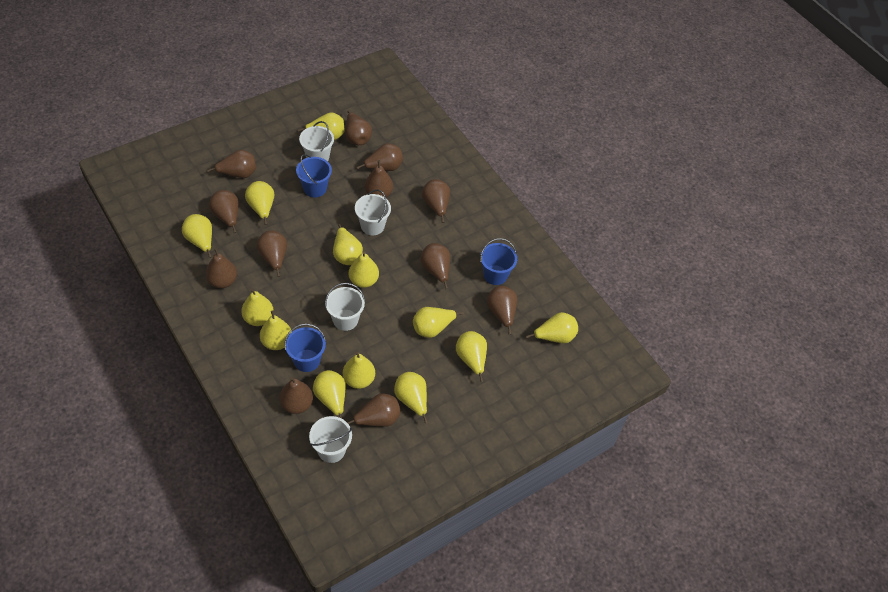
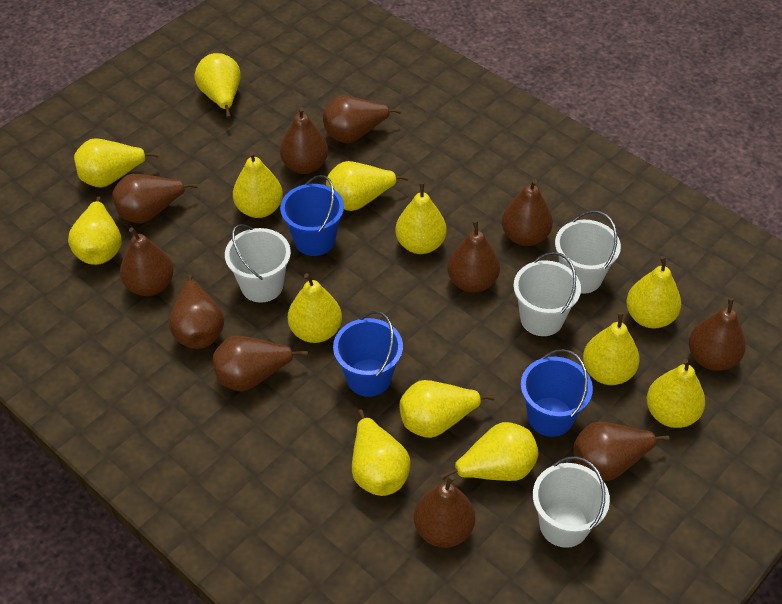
brown pear: [205,248,237,288] [207,150,256,178] [209,190,239,233] [257,230,287,277] [279,377,313,414] [345,110,372,145] [347,394,400,427] [357,143,403,171] [365,160,393,197] [421,243,450,289] [422,179,450,223] [487,286,517,334] = 12 -> [112,174,198,223] [120,227,174,296] [169,274,224,349] [213,335,308,391] [280,107,328,174] [323,96,401,143] [414,475,475,548] [447,220,500,293] [502,179,553,246] [573,422,669,481] [689,298,746,371] = 11

